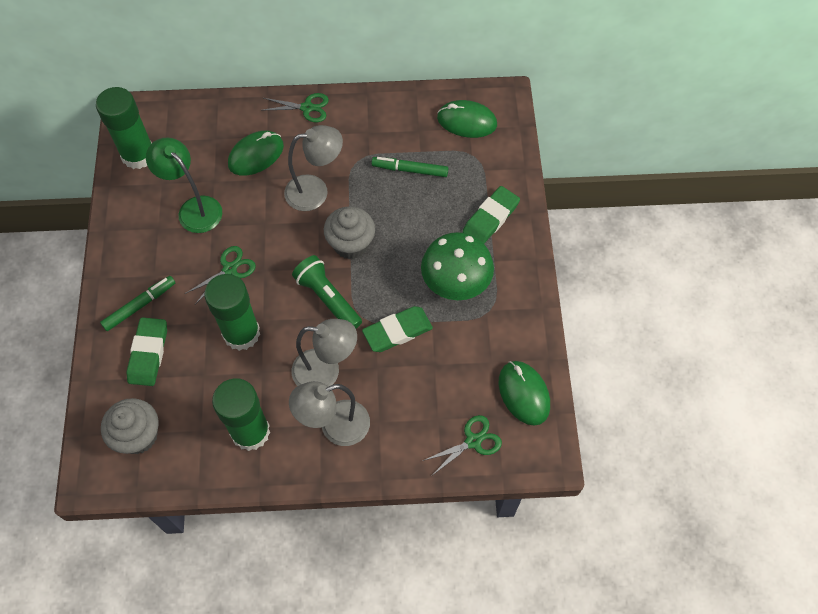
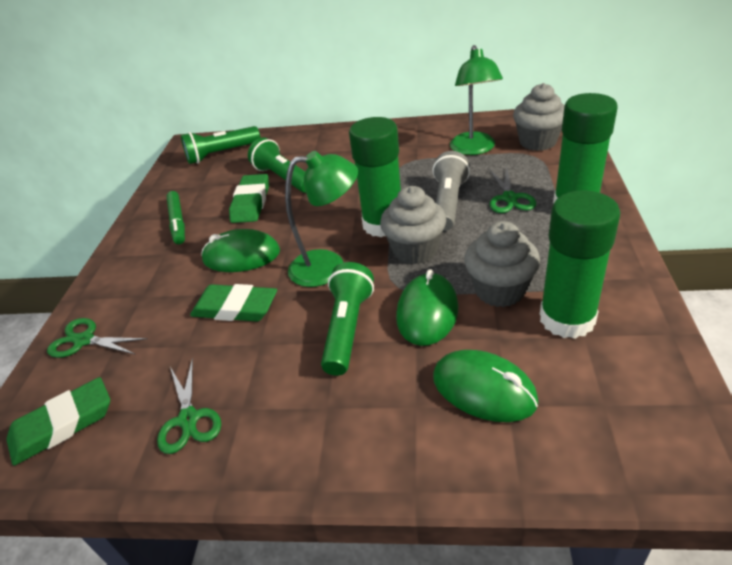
green flashlight: [292,255,362,329] = 1 -> [181,126,260,164] [248,137,306,193] [321,262,374,376] = 3
green lamp: [146,137,222,233] = 1 -> [285,151,358,287] [450,45,503,155] = 2
green marker: [100,276,175,331] [372,157,448,177] = 2 -> [166,191,185,244] = 1
green mushroom: [421,232,494,300] = 1 -> none = 0
grey cupcake: [101,398,159,454] [324,206,375,259] = 2 -> [380,186,446,264] [464,221,540,307] [513,83,565,151] = 3
grey flashlight: none = 0 -> [432,151,470,231] = 1
grey lamp: [284,125,343,211] [289,381,370,446] [292,319,357,386] = 3 -> none = 0

